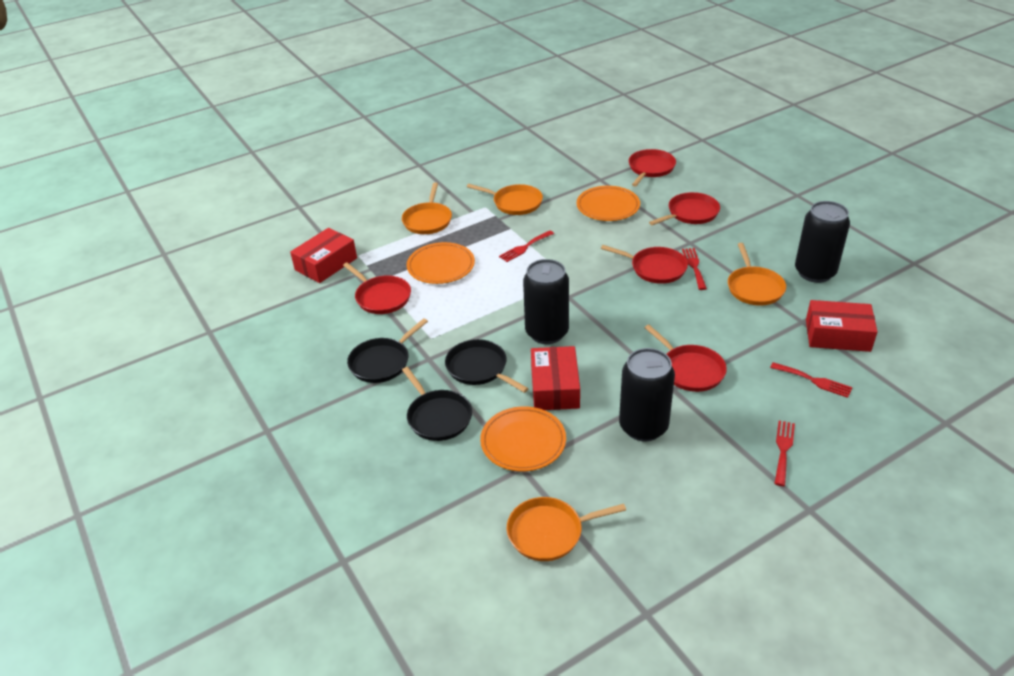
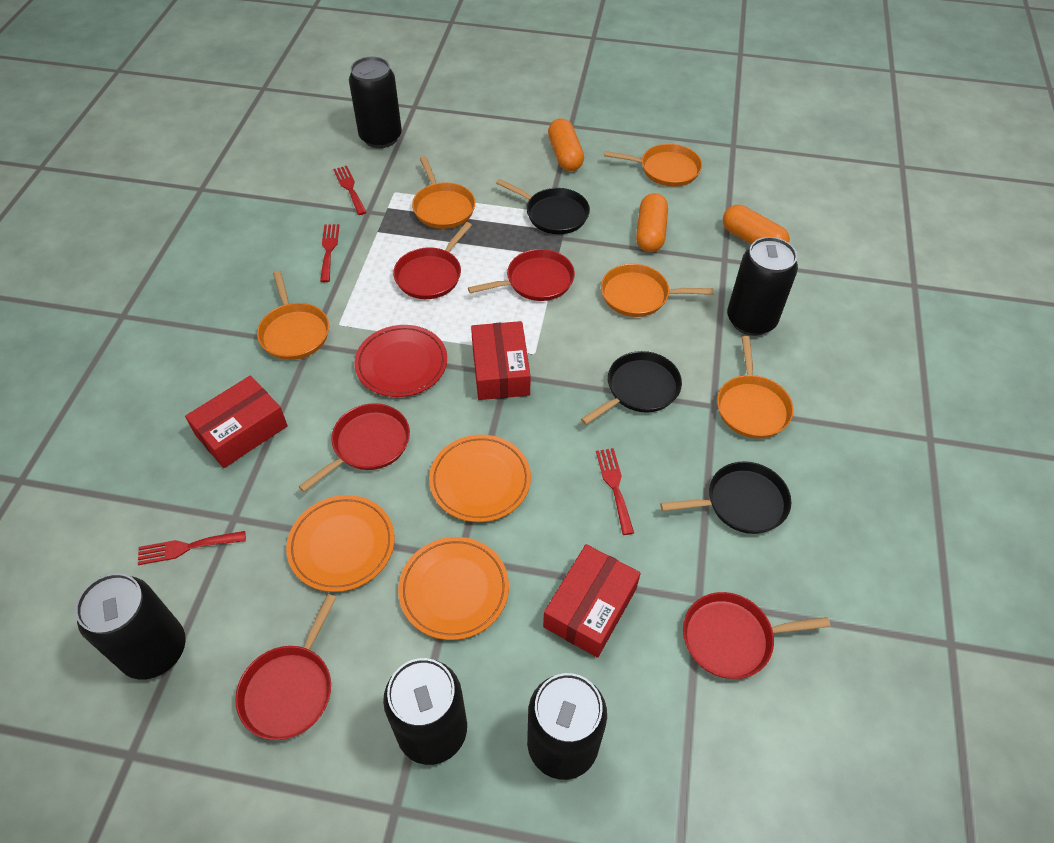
black can: [523,259,569,344] [619,348,675,441] [795,201,850,283] = 3 -> [75,573,186,680] [349,57,402,148] [383,658,467,765] [527,673,607,780] [727,237,798,336] = 5
orange capsule: none = 0 -> [548,118,584,171] [636,193,668,252] [723,205,790,245] = 3
orange pan: [402,183,452,234] [467,184,543,215] [507,497,626,561] [728,243,786,306] = 4 -> [257,271,329,360] [412,156,475,229] [601,264,714,317] [604,144,702,187] [717,336,794,439] = 5
red plate: none = 0 -> [354,325,447,397] = 1

